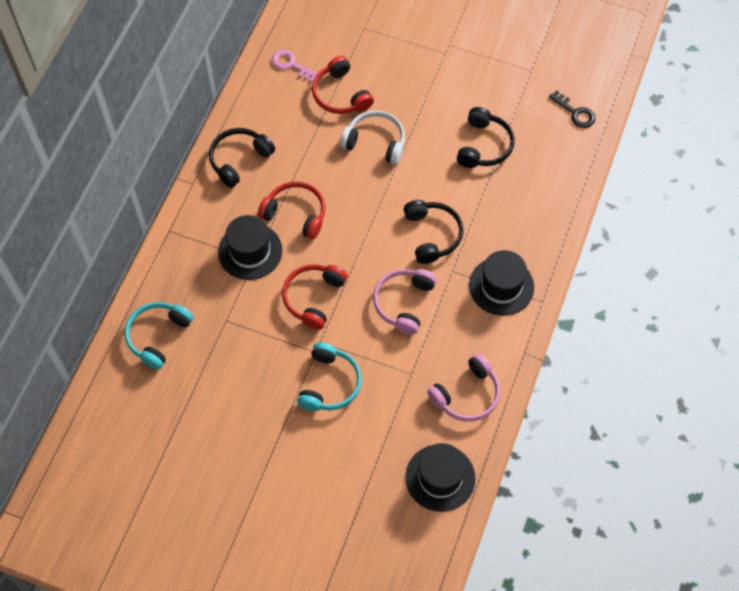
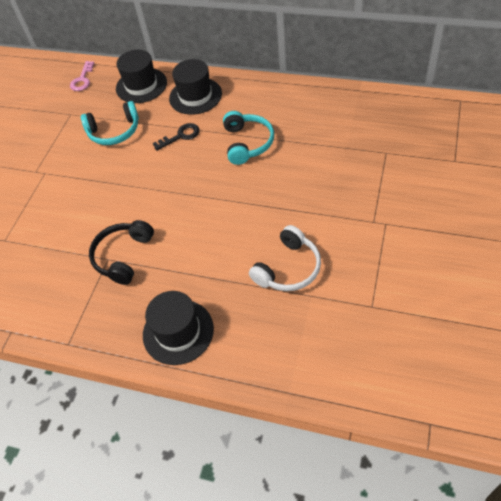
black headphones: [209,128,275,188] [404,200,464,264] [457,107,515,168] = 3 -> [89,220,154,285] = 1
pink headphones: [373,269,437,335] [427,353,500,422] = 2 -> none = 0
red headphones: [258,181,325,239] [282,264,347,330] [312,56,374,114] = 3 -> none = 0

